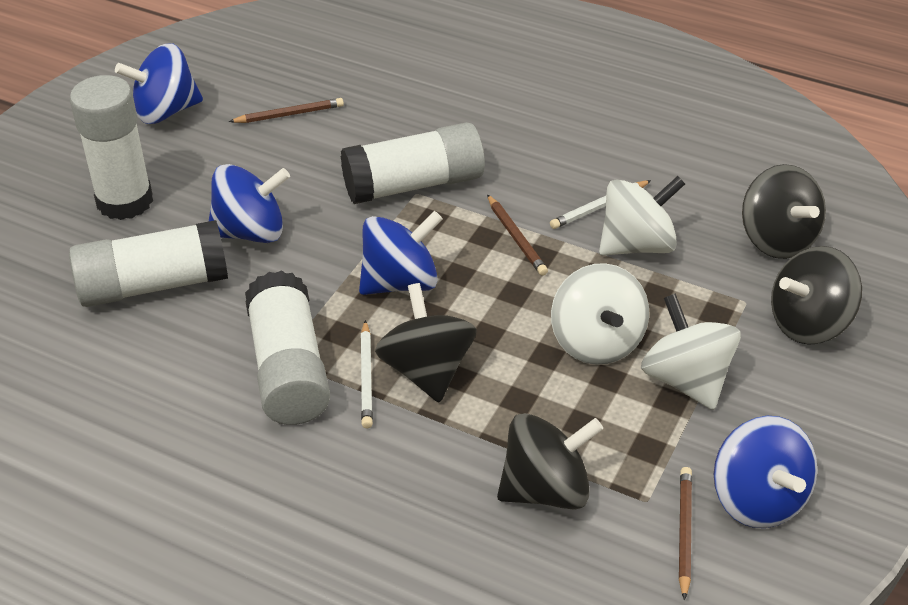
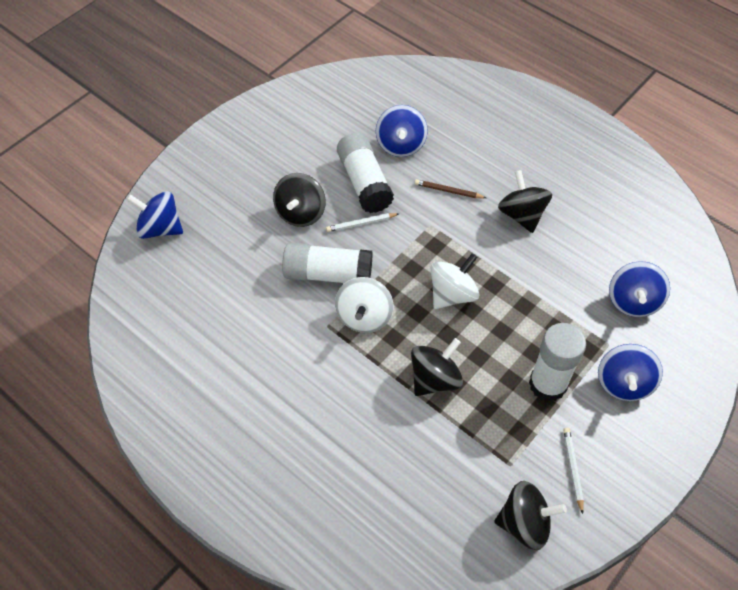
brown pencil: [229,98,344,123] [487,194,548,276] [679,467,692,600] = 3 -> [415,179,486,198] = 1
white glue stick: [69,220,228,307] [70,75,153,220] [245,271,330,425] [341,122,485,204] = 4 -> [282,242,373,283] [337,133,394,213] [529,323,586,402] = 3
white spinning top: [551,263,649,365] [599,176,685,256] [641,293,741,410] = 3 -> [335,277,393,333] [431,253,479,309] = 2

